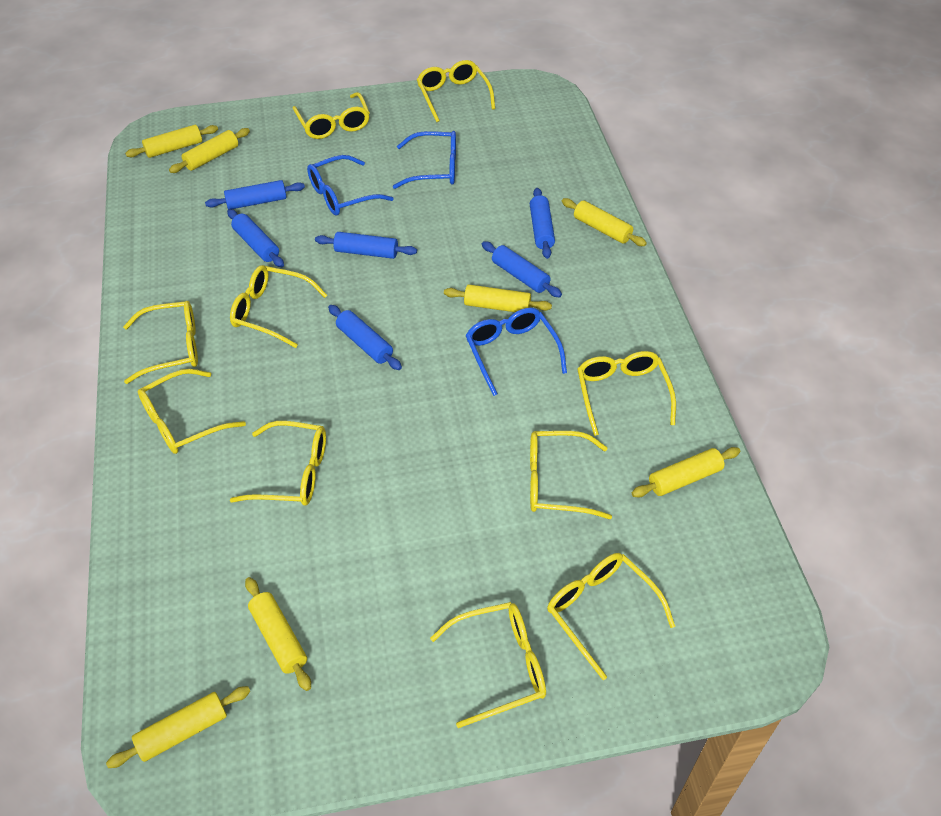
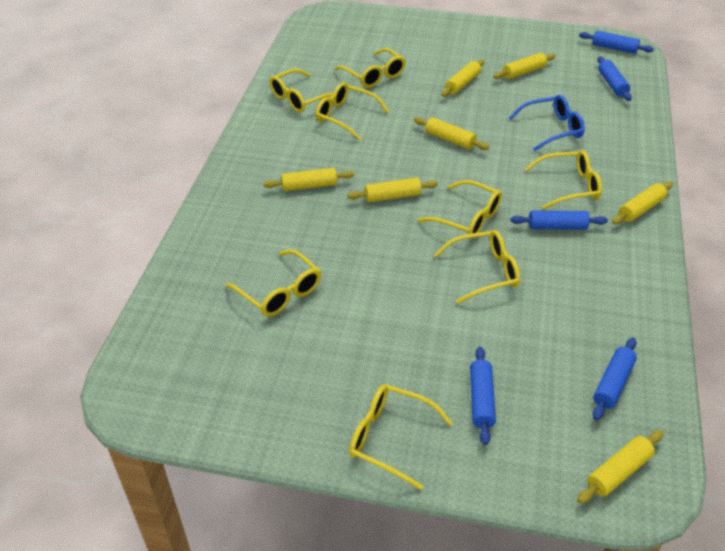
blue glasses: [307,155,393,215] [393,131,456,189] [465,308,567,396] = 3 -> [509,95,585,151] = 1
blue rolling pin: [205,180,305,209] [227,209,284,267] [315,232,417,259] [328,305,402,370] [482,241,562,297] [530,188,555,259] = 6 -> [470,347,496,445] [510,211,608,230] [579,31,654,54] [593,338,637,420] [597,57,632,101] = 5
yellow glasses: [123,301,198,384] [138,369,246,454] [230,265,327,348] [230,421,326,506] [293,92,370,139] [417,60,495,122] [430,602,546,728] [530,431,612,519] [547,553,675,680] [577,351,676,436] = 10 -> [226,249,321,317] [269,69,333,113] [316,82,389,141] [334,48,406,88] [349,384,452,490] [418,180,502,239] [434,230,520,304] [525,150,602,209] = 8

